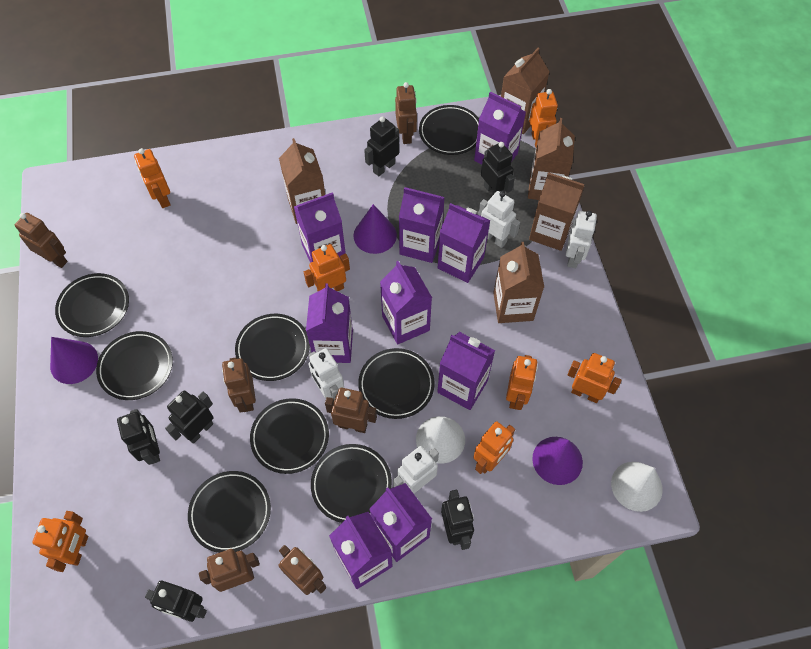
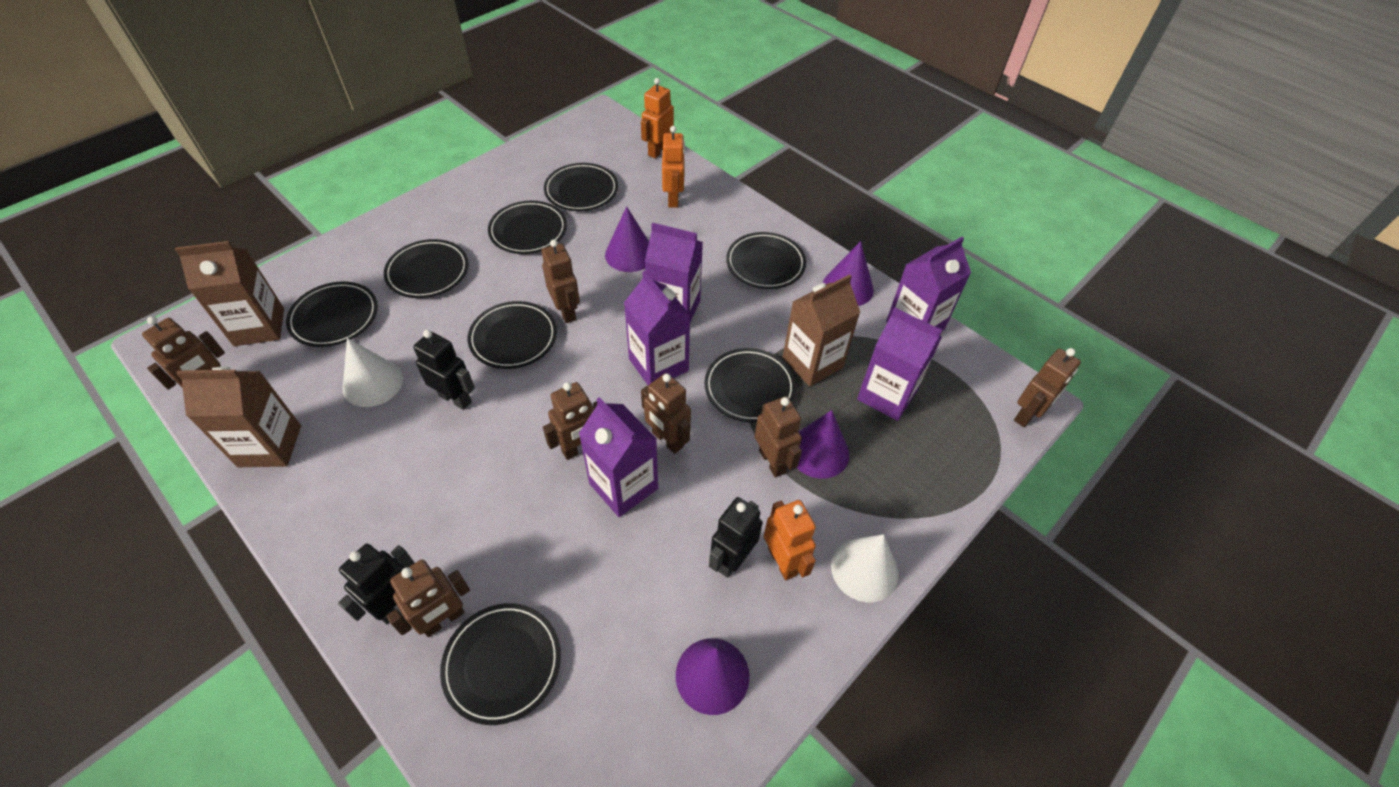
black robot: [117,409,160,465] [145,581,207,622] [165,390,214,444] [364,116,399,176] [441,490,474,550] [481,142,515,196] = 6 -> [338,544,415,624] [413,330,475,410] [709,497,763,578] = 3
brown carton: [279,138,325,224] [493,242,544,323] [501,48,550,134] [528,118,575,200] [529,172,584,251] = 5 -> [175,241,284,346] [176,367,301,467] [782,274,861,386] = 3
brown robot: [15,213,68,268] [199,549,260,592] [222,357,256,413] [279,545,326,595] [325,388,377,433] [395,82,417,144] = 6 -> [142,316,225,390] [387,559,470,637] [542,239,580,323] [543,382,597,460] [641,373,691,454] [755,396,802,477] [1014,348,1081,427] = 7
orange robot: [32,511,88,572] [134,148,171,208] [304,244,350,291] [473,421,515,474] [506,355,538,410] [529,89,558,147] [567,353,622,403] = 7 -> [641,78,674,159] [662,126,685,208] [764,500,816,580] = 3
purple carton: [294,192,346,263] [306,283,353,363] [329,512,393,589] [369,483,432,562] [380,261,432,344] [399,187,445,263] [437,332,495,410] [438,203,491,283] [474,92,526,165] = 9 -> [579,397,658,517] [624,271,690,385] [645,223,703,322] [857,308,942,421] [886,237,971,331] = 5
purple cone: [50,337,98,384] [353,204,397,254] [532,437,583,485] = 3 -> [605,206,649,272] [676,638,750,715] [796,410,849,479] [823,241,874,306] = 4
white robot: [309,348,344,400] [393,446,439,494] [478,191,520,248] [566,211,597,268] = 4 -> none = 0

